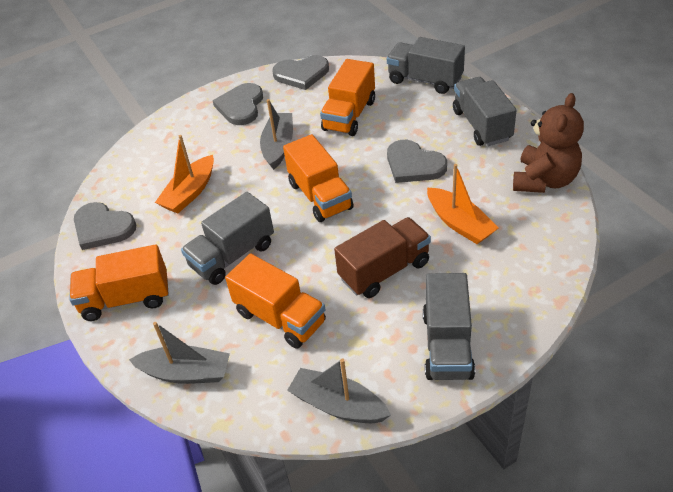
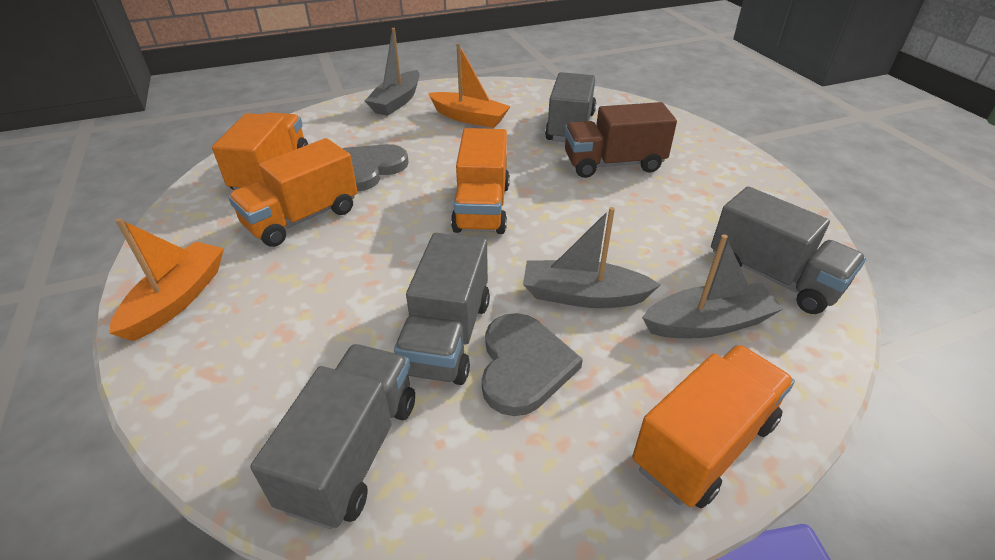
brown teddy bear: [513,93,584,193] = 1 -> none = 0
grey heart: [74,202,136,250] [213,83,263,125] [272,55,329,90] [387,140,447,183] = 4 -> [343,144,409,192] [482,313,583,416] = 2

